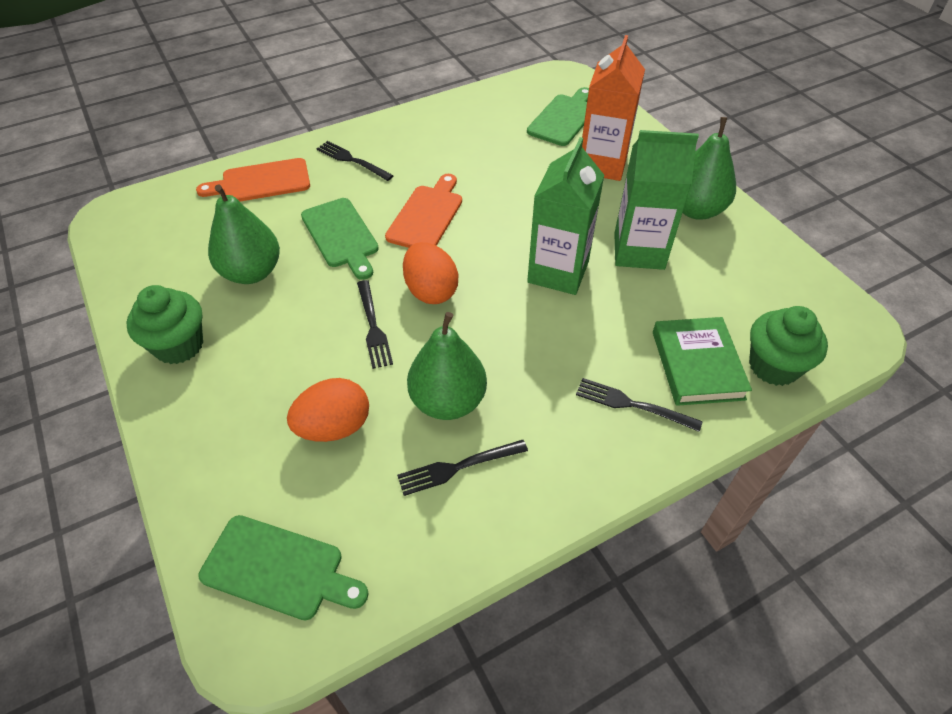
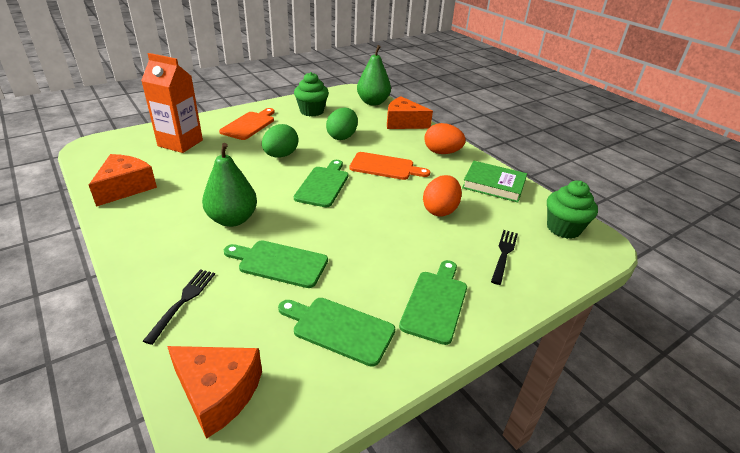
black fork: [316,141,394,181] [357,280,393,369] [397,440,528,496] [576,378,703,432] = 4 -> [143,269,215,345] [491,230,518,285] = 2
green carton: [527,137,604,295] [614,130,699,270] = 2 -> none = 0
green cutting board: [199,515,369,620] [301,198,379,280] [527,87,589,146] = 3 -> [224,240,328,288] [278,298,395,367] [294,160,348,207] [399,260,467,345] = 4
green egg: none = 0 -> [262,124,298,158] [326,108,358,140] = 2
green pear: [208,184,280,284] [407,312,487,420] [683,117,736,220] = 3 -> [202,143,257,227] [357,45,391,106] = 2
orange cheese: none = 0 -> [89,154,157,207] [167,346,262,439] [387,97,433,129] = 3

